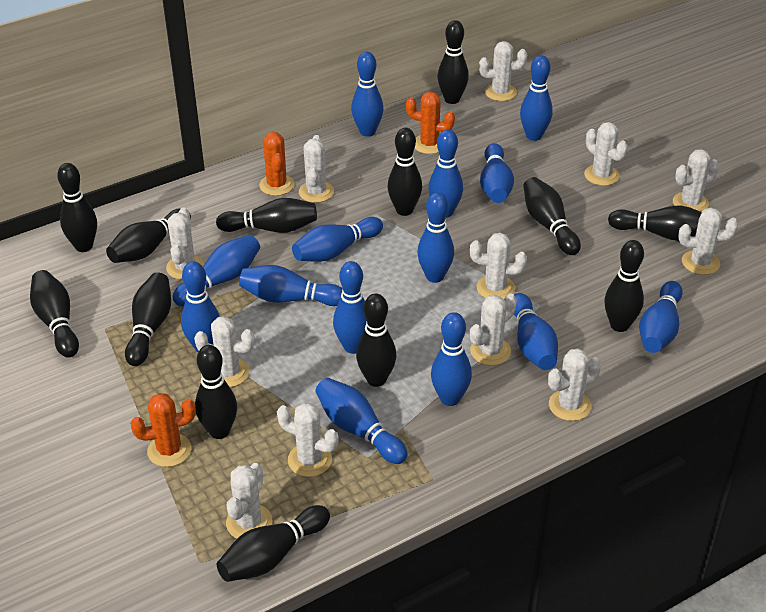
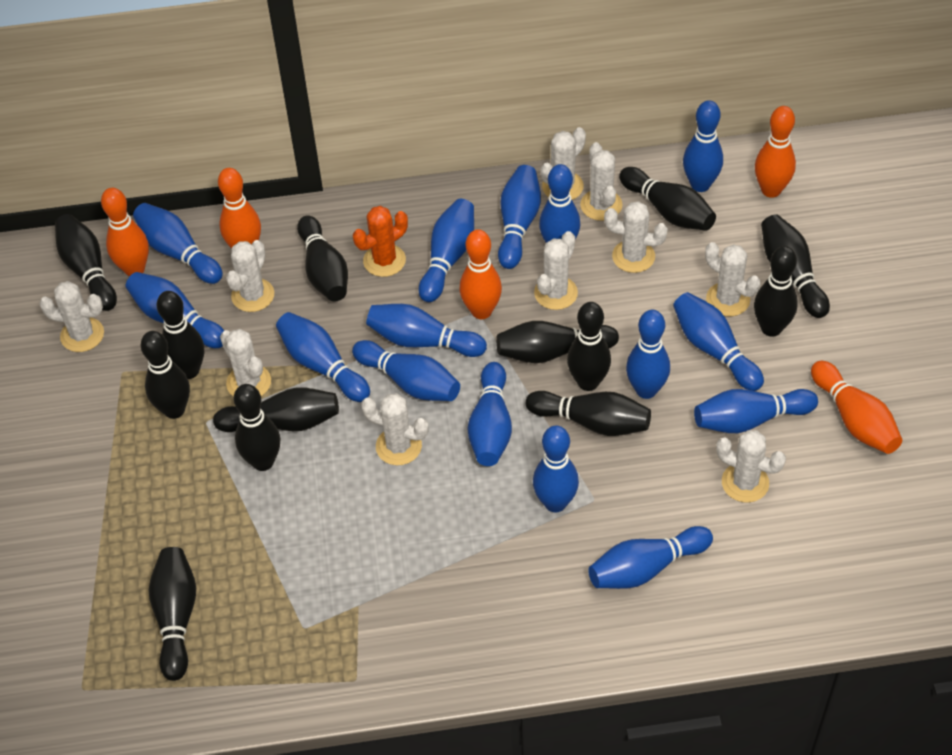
blue bowling pin: [173,235,260,306] [181,261,220,352] [239,265,343,306] [292,217,383,262] [315,378,408,464] [333,261,367,354] [351,52,384,137] [417,192,454,283] [428,129,463,218] [431,312,472,406] [480,143,514,203] [514,293,558,370] [520,55,553,141] [639,281,683,353] = 14 -> [126,272,224,348] [133,203,223,284] [276,312,370,402] [352,340,460,401] [366,304,487,357] [419,199,474,302] [468,362,512,466] [498,165,541,269] [533,425,579,512] [539,164,581,243] [588,526,713,589] [626,310,670,399] [673,292,764,391] [683,100,723,192] [694,389,818,433] = 15
orange bowling pin: none = 0 -> [101,188,149,276] [218,168,261,249] [459,229,502,319] [755,106,796,198] [811,361,902,454] = 5
orange cactus: [130,393,196,467] [259,132,295,196] [406,92,455,154] = 3 -> [353,206,408,277] = 1
white cactus: [166,208,204,280] [194,316,255,387] [226,463,272,539] [277,403,339,477] [299,135,334,203] [470,233,527,300] [470,294,517,365] [479,41,527,101] [548,348,601,421] [584,122,628,186] [673,149,719,212] [678,208,739,275] = 12 -> [39,281,104,352] [220,329,271,397] [226,240,274,312] [361,394,429,465] [534,231,578,310] [541,127,586,200] [580,142,622,221] [604,201,668,273] [705,242,761,316] [716,430,786,503] = 10

